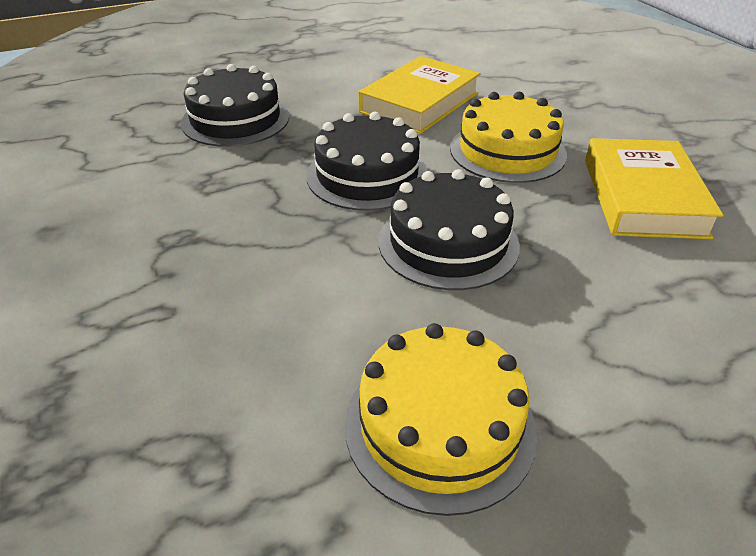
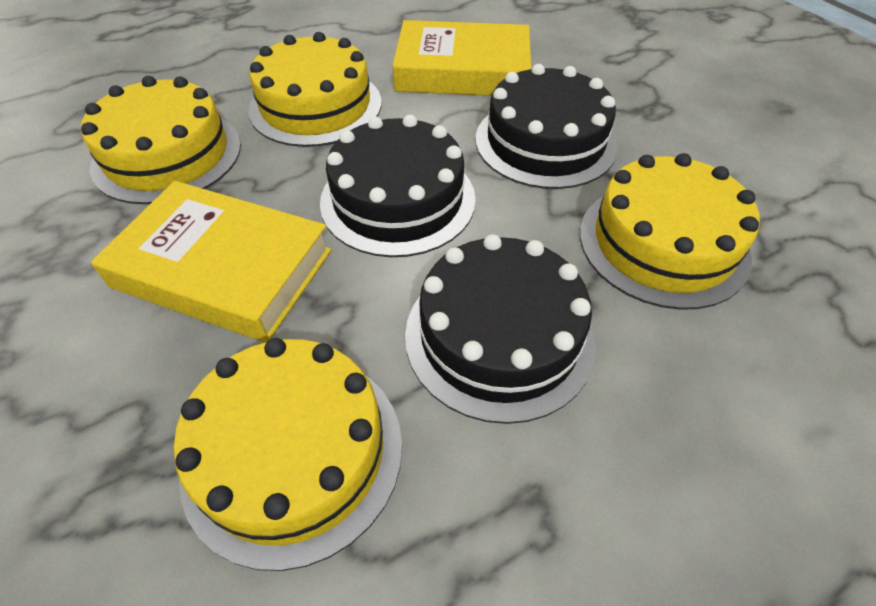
yellow cake: [345,323,537,516] [450,92,567,183] = 2 -> [81,76,241,204] [174,338,402,571] [248,32,381,147] [580,153,760,310] = 4

